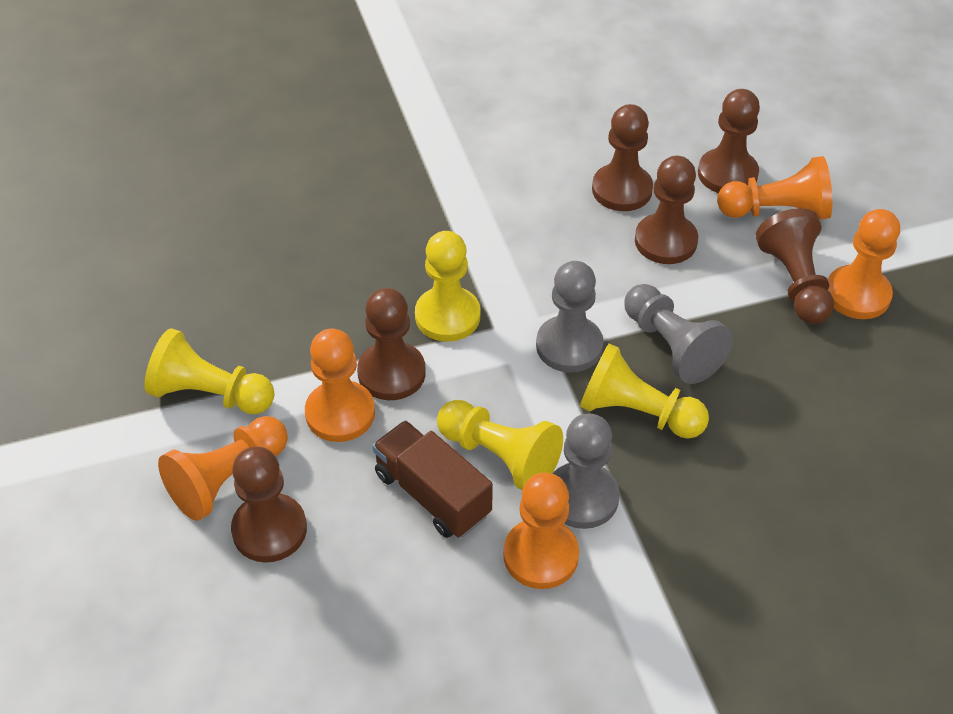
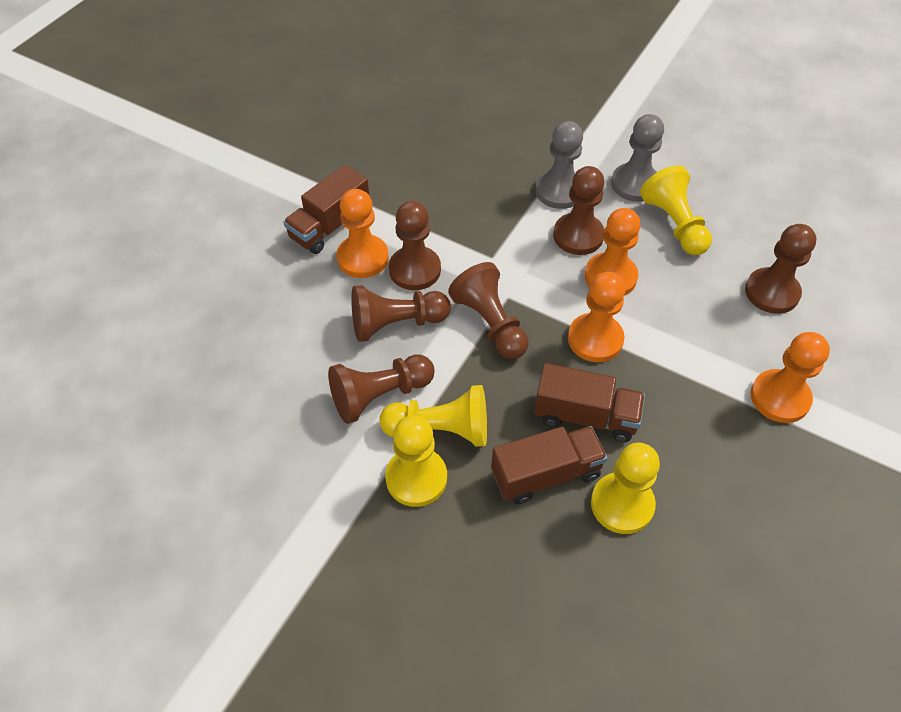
brown truck: [372,420,493,538] = 1 -> [283,164,369,254] [491,426,608,504] [534,363,645,442] = 3
grey pawn: [536,261,604,372] [553,413,620,529] [624,284,733,384] = 3 -> [535,121,583,209] [611,114,664,202] = 2
orange pawn: [158,416,288,521] [305,328,375,442] [503,473,579,589] [717,156,832,220] [828,209,900,319] = 5 -> [337,189,389,278] [568,272,626,362] [585,208,641,296] [751,332,830,423] = 4

